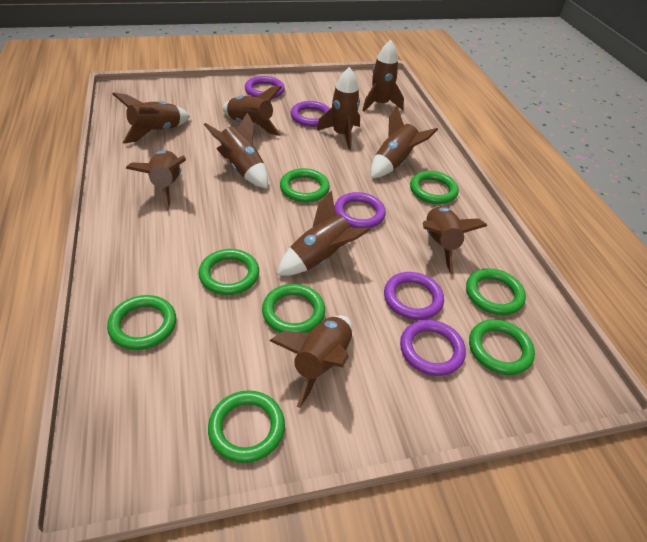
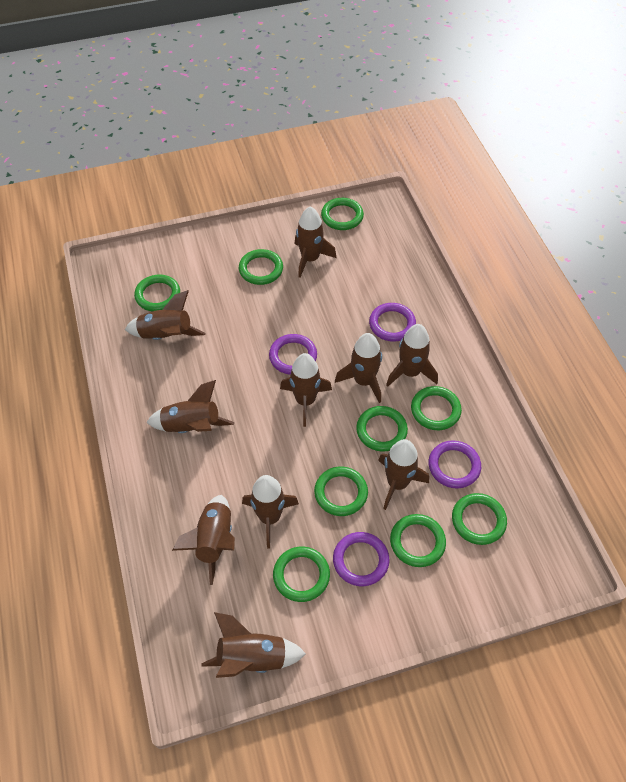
green ring: [107,295,176,350] [198,249,259,295] [208,390,285,463] [262,284,325,333] [280,168,330,203] [410,171,459,204] [466,268,526,315] [469,319,535,375] = 8 -> [134,275,180,311] [239,249,283,285] [273,547,330,602] [314,466,368,516] [321,198,364,230] [356,406,408,451] [390,514,446,567] [411,386,462,430] [452,493,507,545] = 9
purple ring: [245,76,285,99] [291,101,330,127] [334,192,386,228] [384,272,444,320] [400,320,466,376] = 5 -> [269,334,317,375] [333,532,389,586] [369,303,416,342] [428,440,481,488] = 4

